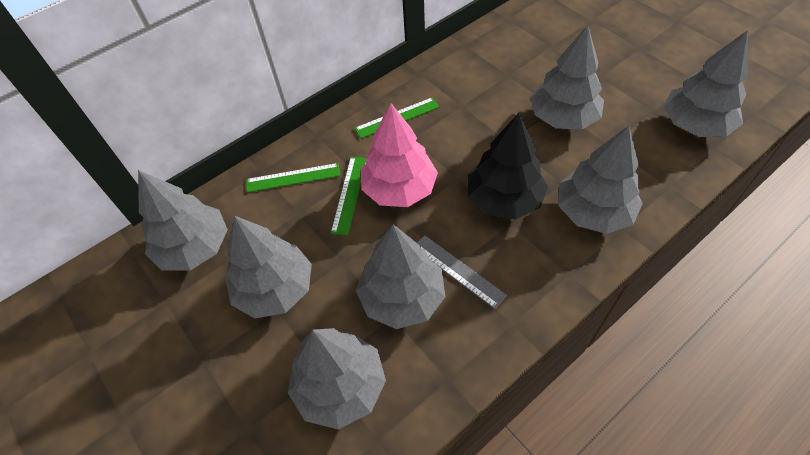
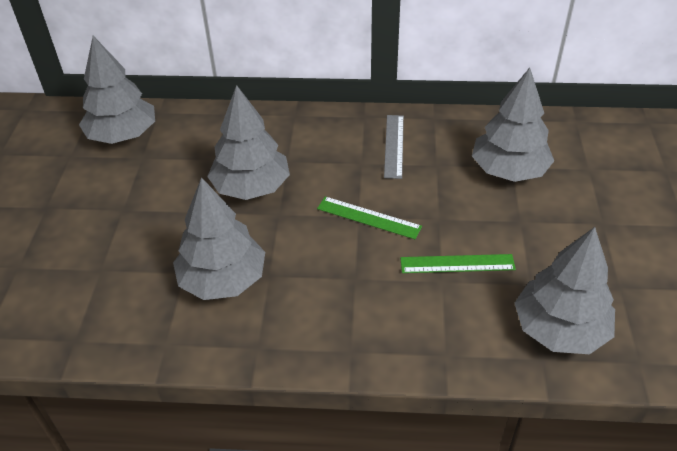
black tree: [468,113,548,219] = 1 -> none = 0
green ruler: [246,163,340,193] [331,157,366,235] [355,97,439,139] = 3 -> [317,196,422,239] [400,254,516,273] = 2
grey tree: [138,170,228,271] [226,216,312,319] [288,328,386,430] [356,225,445,329] [530,25,604,130] [558,126,643,234] [664,30,748,137] = 7 -> [79,36,155,144] [173,177,265,300] [207,85,290,200] [472,68,554,182] [515,227,615,354] = 5
pink tree: [361,103,438,207] = 1 -> none = 0

